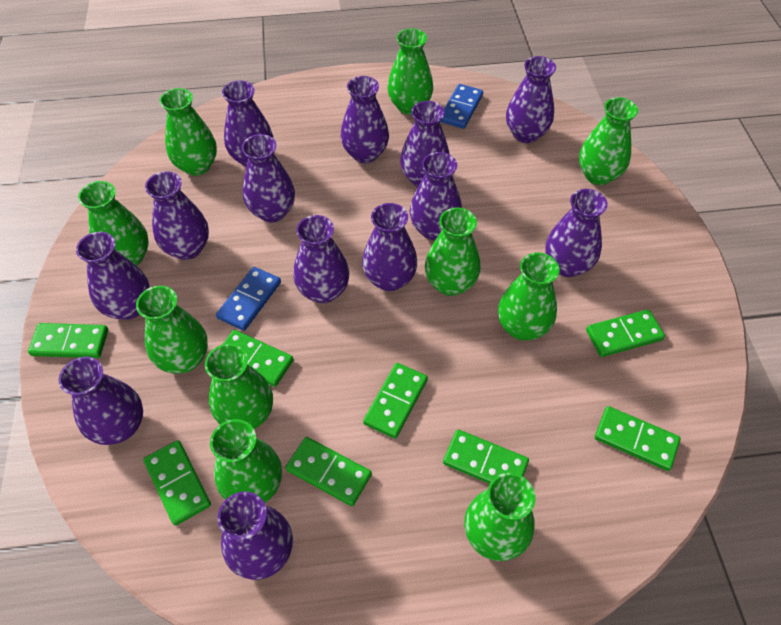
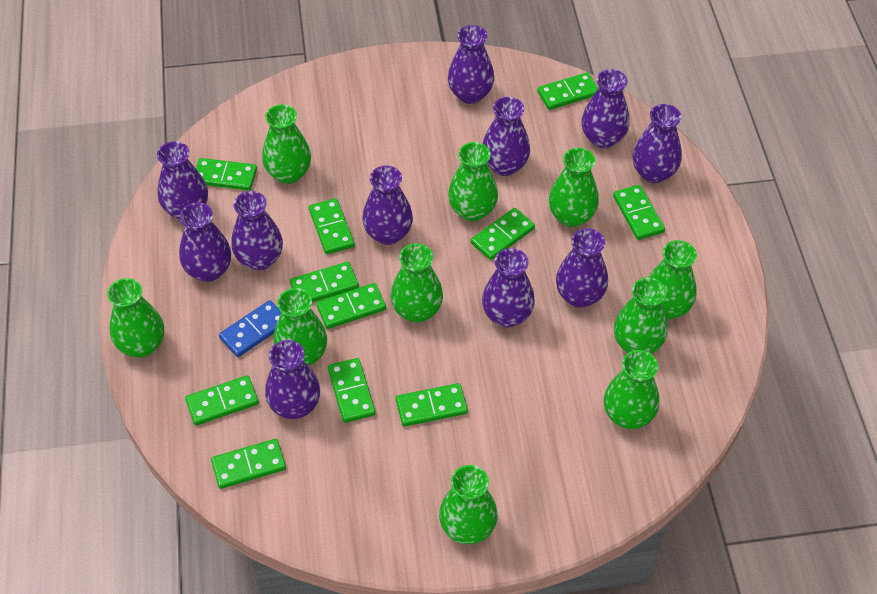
blue domino: [216,267,281,331] [440,84,483,129] = 2 -> [219,300,281,357] = 1
green domino: [28,323,108,358] [143,440,211,526] [222,330,293,387] [286,437,372,506] [363,363,428,439] [443,430,529,484] [586,309,665,357] [595,406,681,471] = 8 -> [185,375,259,426] [196,158,257,191] [211,439,286,489] [290,262,359,302] [309,198,355,254] [316,283,386,329] [328,358,376,423] [396,383,468,427] [471,208,535,260] [537,72,598,110] [613,185,665,240] = 11
purple vase: [58,357,143,445] [76,232,150,320] [145,171,209,260] [217,492,293,580] [222,80,274,167] [242,134,295,223] [293,215,349,303] [341,76,389,163] [362,203,417,291] [400,101,449,187] [410,152,462,240] [506,56,556,143] [545,189,608,277] = 13 -> [157,141,208,220] [179,202,231,282] [232,191,283,270] [265,340,320,419] [362,166,413,245] [448,25,494,104] [482,248,535,327] [483,97,530,176] [556,228,608,308] [582,69,629,148] [633,104,682,183] = 11

